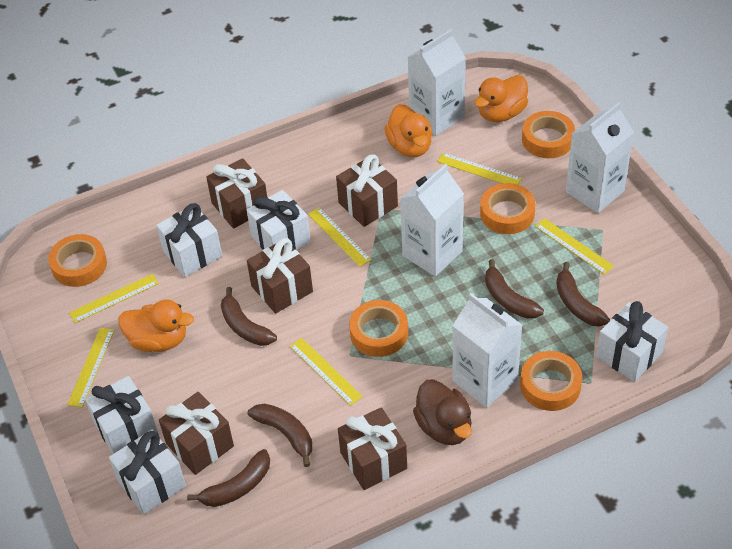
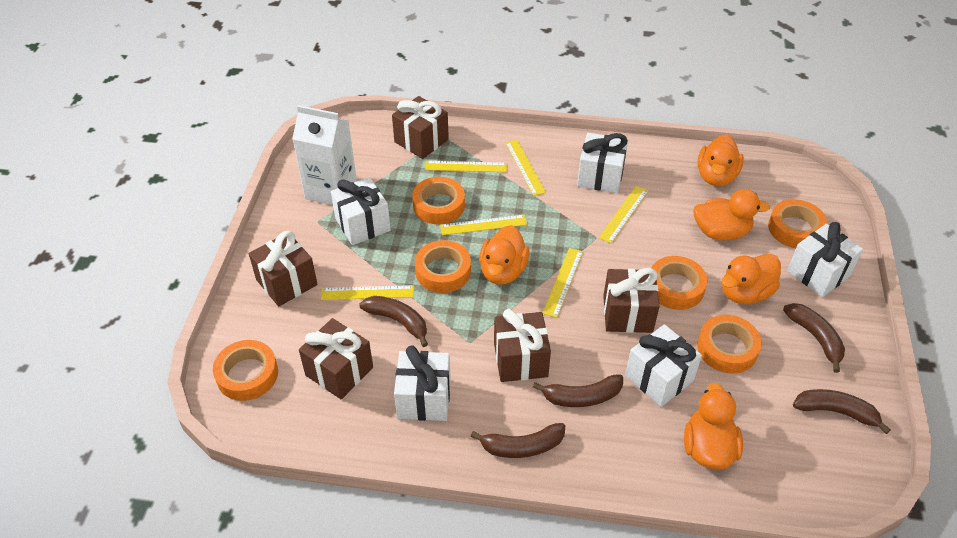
brown duck: [413,379,472,445] = 1 -> none = 0
orange duck: [118,300,194,352] [385,104,432,157] [474,75,528,122] = 3 -> [479,225,530,285] [684,383,743,469] [693,189,770,240] [698,134,744,186] [721,254,781,304] = 5
orange tape: [48,234,107,287] [349,300,408,357] [480,183,536,234] [520,351,582,411] [522,111,575,158] = 5 -> [213,340,278,401] [412,177,465,224] [415,240,471,293] [652,256,707,310] [697,315,762,374] [768,199,827,248] = 6
white carton: [400,164,464,277] [408,29,466,136] [452,293,522,408] [566,102,634,213] = 4 -> [292,105,357,205] = 1

